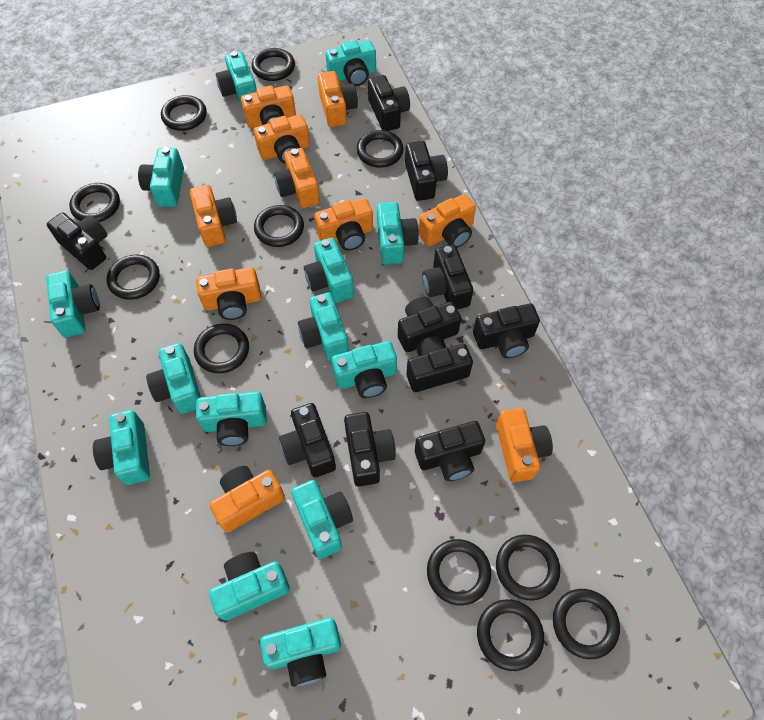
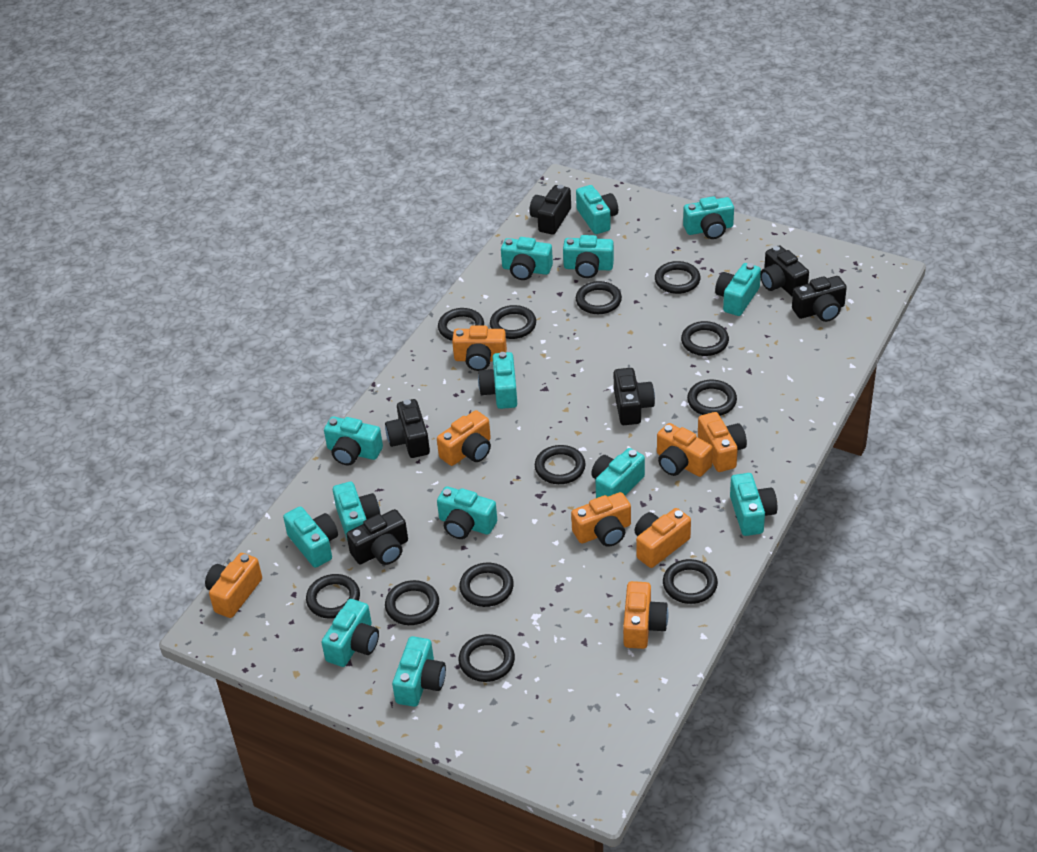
black camera: [47,212,107,270] [279,403,336,477] [344,412,396,487] [368,75,410,131] [398,297,461,352] [405,141,448,201] [407,336,473,392] [415,421,485,481] [422,245,473,309] [473,303,540,358] = 10 -> [347,509,408,565] [385,399,430,458] [529,185,571,235] [614,368,655,425] [760,245,809,297] [792,276,847,322] = 6
black ring: [69,183,120,222] [107,254,160,300] [161,95,207,131] [194,324,249,373] [252,48,295,81] [254,205,304,247] [357,130,403,168] [427,539,491,605] [477,599,544,671] [496,535,560,600] [553,589,620,659] = 11 -> [306,574,360,619] [385,580,439,625] [438,308,484,341] [458,634,515,682] [459,563,514,607] [490,305,536,339] [535,445,586,484] [576,281,622,314] [655,261,700,294] [663,559,718,604] [681,321,729,356] [687,380,737,416] = 12
orange camera: [190,185,237,247] [196,267,261,320] [210,466,285,532] [241,85,296,128] [254,114,310,163] [274,148,320,208] [315,198,373,251] [318,71,358,127] [419,194,476,248] [496,408,553,482] = 10 -> [205,553,262,618] [437,410,491,466] [452,326,507,371] [571,492,631,547] [623,581,668,649] [635,508,691,568] [657,423,713,477] [698,412,747,472] = 8

